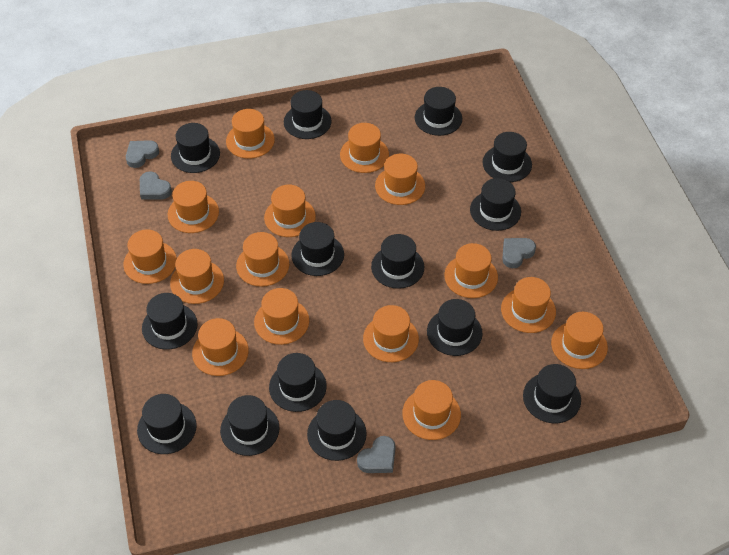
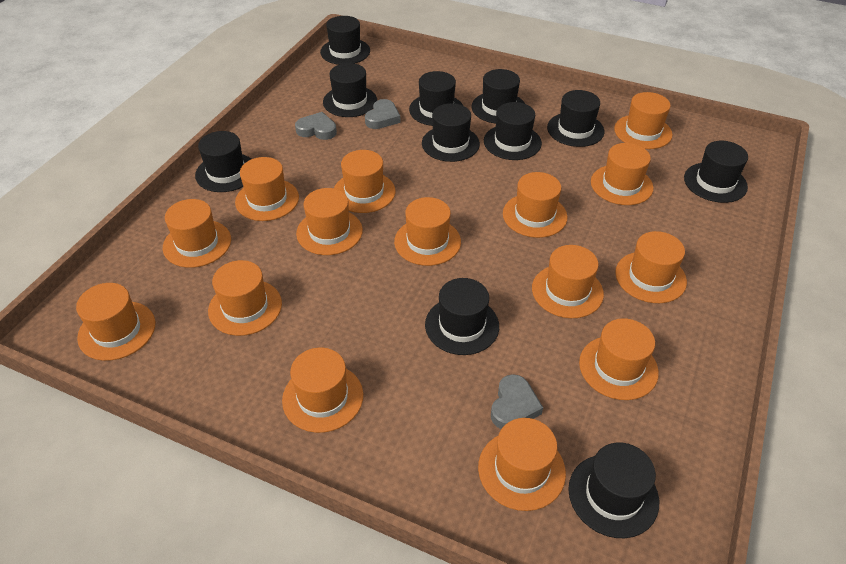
black hat: [137,394,197,454] [142,293,198,350] [171,123,220,173] [220,395,280,456] [269,353,327,412] [284,90,332,139] [291,222,344,276] [307,400,367,461] [371,234,424,289] [415,87,462,136] [427,299,483,356] [470,178,521,231] [483,132,532,182] [523,364,581,423] = 14 -> [195,131,251,192] [320,16,370,65] [323,63,377,117] [409,71,463,126] [422,103,480,162] [425,278,499,355] [471,69,525,123] [484,102,542,160] [547,90,604,147] [568,442,659,538] [684,141,748,203] = 11
grey heart: [126,140,159,168] [140,171,172,200] [357,436,396,473] [502,238,536,268] = 4 -> [295,112,337,140] [365,99,401,129] [491,374,543,429] = 3

